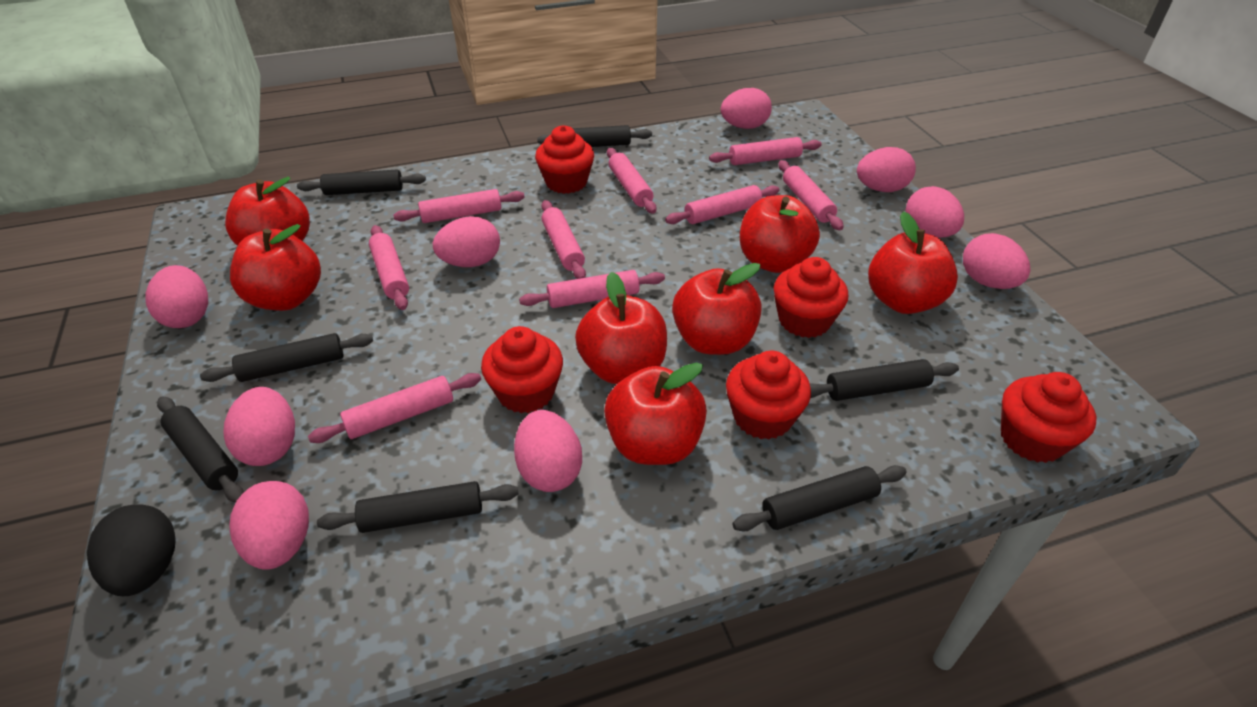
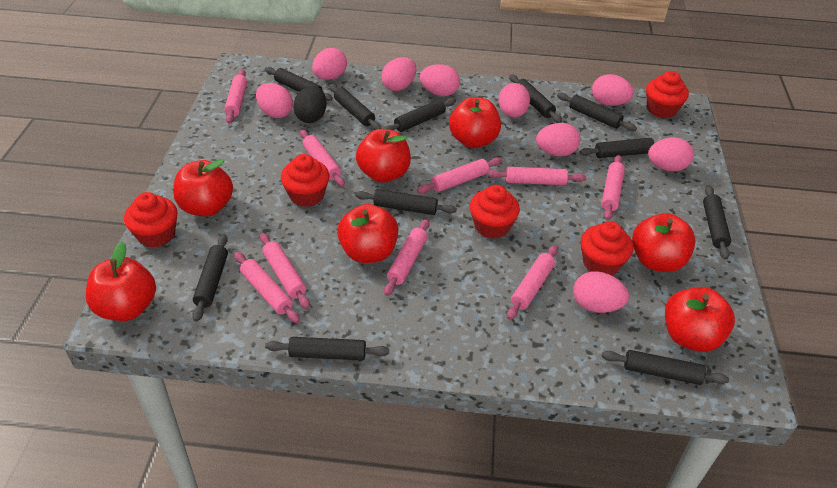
black rolling pin: [157,396,244,503] [200,333,373,382] [297,170,426,195] [317,481,518,533] [537,125,652,147] [732,465,907,532] [810,359,959,401] = 7 -> [192,234,228,322] [265,67,333,101] [265,337,389,361] [329,84,381,130] [355,189,457,215] [384,98,456,132] [509,74,562,123] [557,93,637,131] [580,138,656,158] [602,350,729,385] [703,185,731,260] = 11

